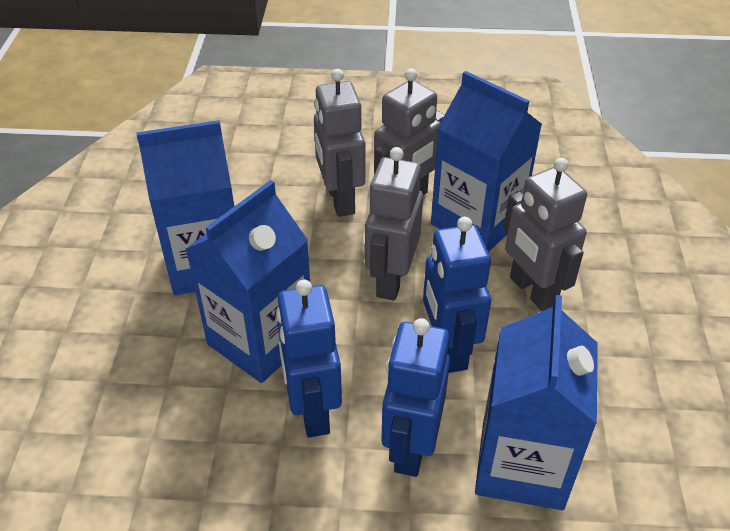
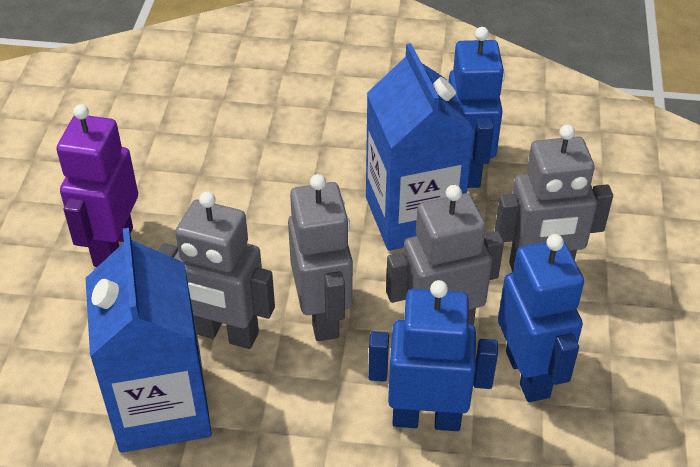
blue carton: [136,120,234,295] [185,180,310,383] [431,71,542,252] [475,295,598,510] = 4 -> [86,228,212,453] [366,43,474,251] = 2
purple robot: none = 0 -> [56,104,138,267] = 1

